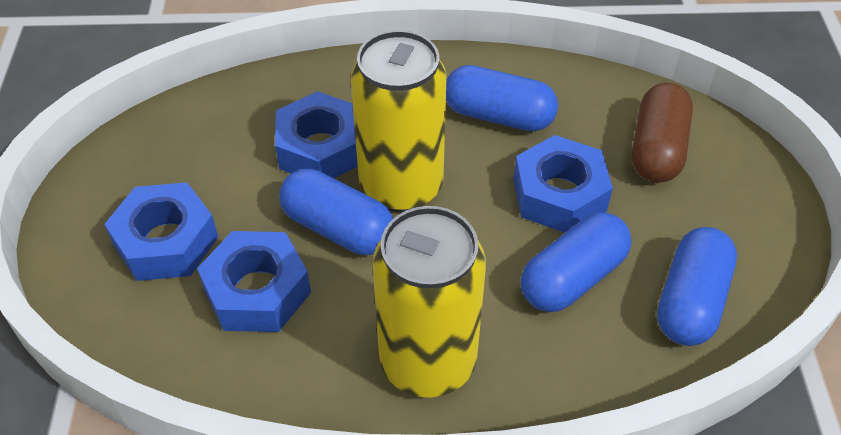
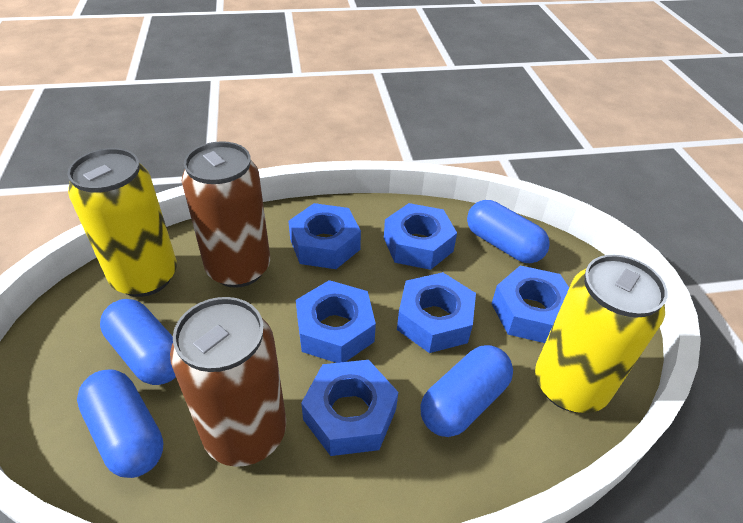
blue nut: [104,182,218,281] [197,231,311,332] [275,91,358,178] [513,135,613,233] = 4 -> [288,203,361,269] [296,280,376,363] [301,360,398,456] [384,203,457,270] [397,272,476,353] [491,266,569,343] = 6
brown can: none = 0 -> [170,297,286,467] [182,141,270,288] = 2
brown capsule: [632,83,693,183] = 1 -> none = 0

